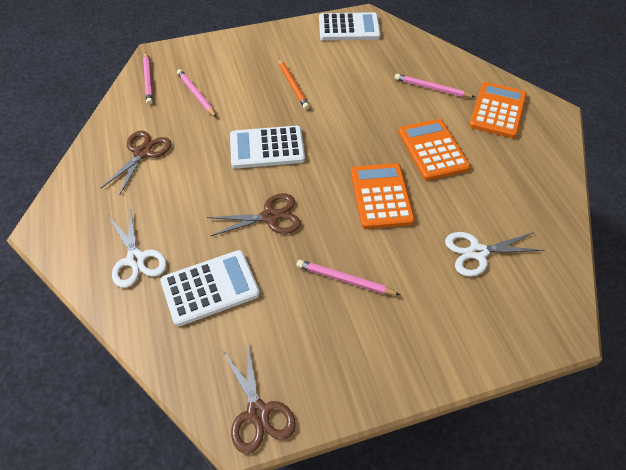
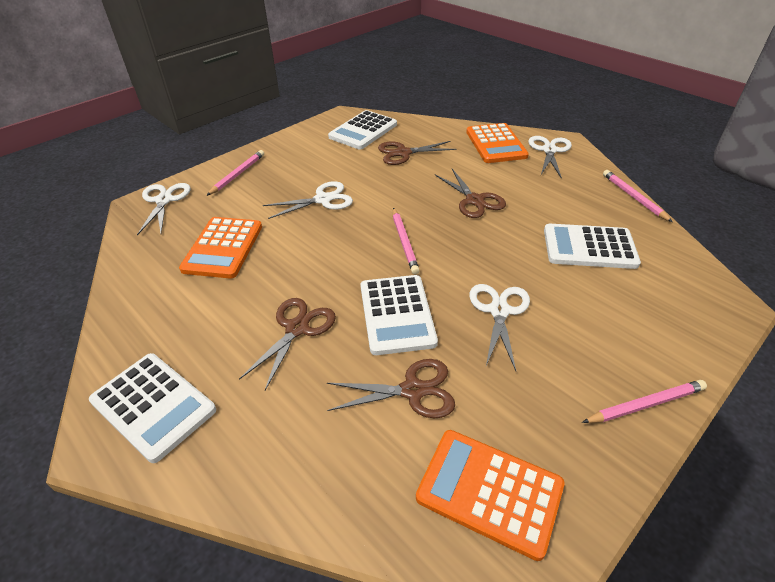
brown scissors: [101,131,171,194] [207,193,301,236] [222,341,296,454] = 3 -> [239,298,336,390] [327,359,455,418] [378,141,456,165] [435,169,506,218] = 4
orange pencil: [278,58,310,110] = 1 -> none = 0
white calculator: [160,250,260,327] [230,126,305,169] [319,12,381,40] = 3 -> [89,353,216,463] [328,110,397,149] [360,275,438,355] [544,224,641,269] = 4
white scissors: [109,208,167,288] [445,232,544,277] = 2 -> [137,183,191,235] [263,181,353,219] [469,284,530,371] [529,136,572,178] = 4

